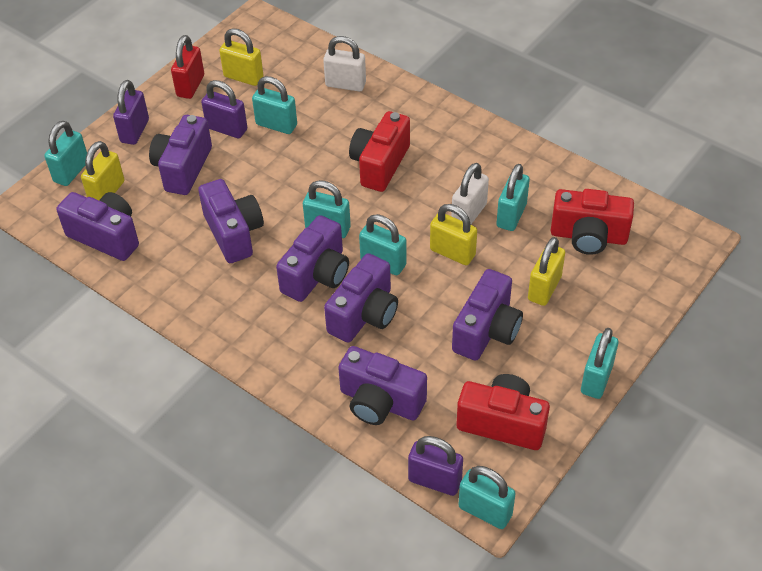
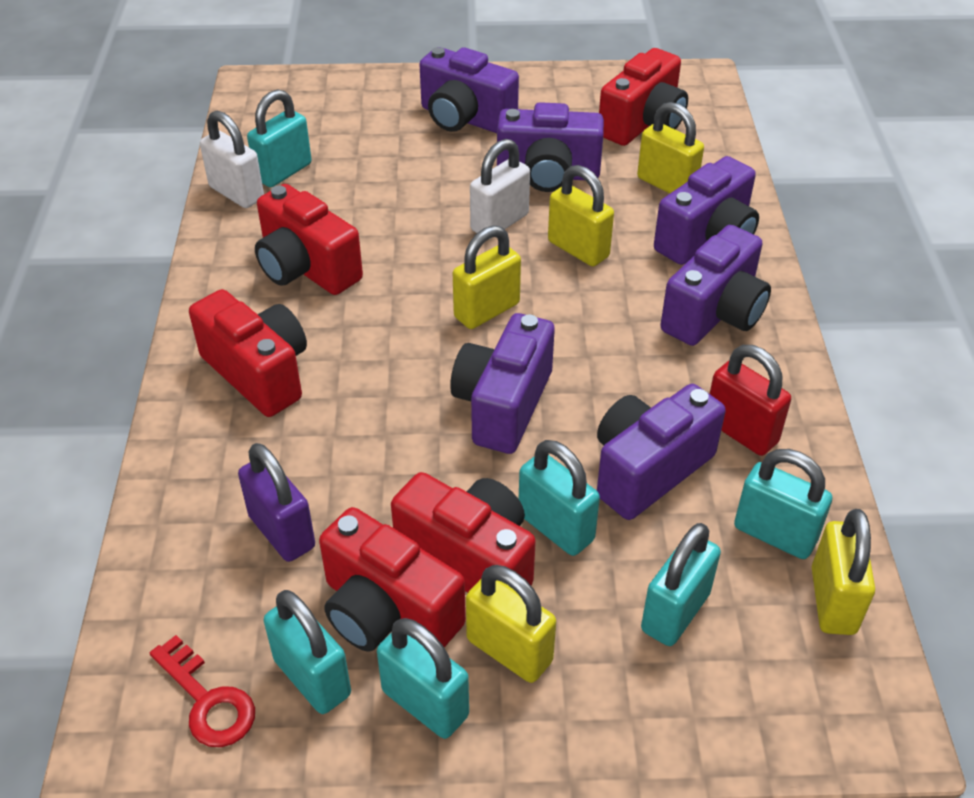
purple camera: [56,192,139,261] [149,115,212,195] [198,179,264,263] [276,215,349,302] [324,253,398,343] [338,346,427,425] [452,269,523,361] = 7 -> [419,47,519,133] [450,313,555,454] [497,102,604,192] [597,384,726,520] [654,156,759,265] [661,225,771,346] = 6
purple padlock: [113,80,149,145] [201,80,247,138] [408,436,463,496] = 3 -> [238,443,315,562] = 1
red camera: [349,111,410,192] [456,374,550,450] [551,189,634,255] = 3 -> [189,289,307,417] [255,184,363,295] [319,507,466,652] [391,472,536,593] [599,48,688,146] = 5
red key: none = 0 -> [150,635,255,747] = 1
turquoise padlock: [45,121,87,186] [252,76,297,134] [303,180,351,238] [359,214,407,275] [458,466,516,529] [496,164,530,231] [581,328,618,399] = 7 -> [247,89,312,187] [263,590,351,714] [377,618,469,739] [519,440,600,556] [641,523,721,646] [734,449,832,559] = 6
yellow padlock: [81,141,125,200] [219,28,263,86] [430,204,477,265] [528,237,565,306] = 4 -> [453,225,521,329] [466,565,556,683] [548,165,614,266] [637,102,704,194] [812,509,875,635] = 5

